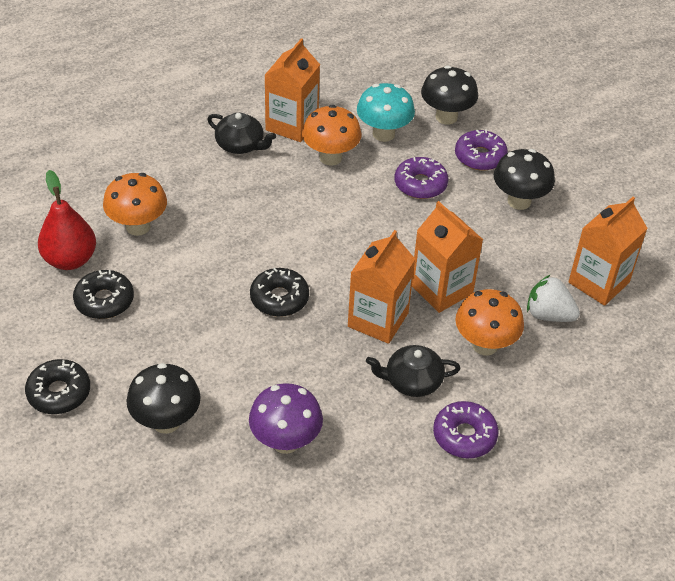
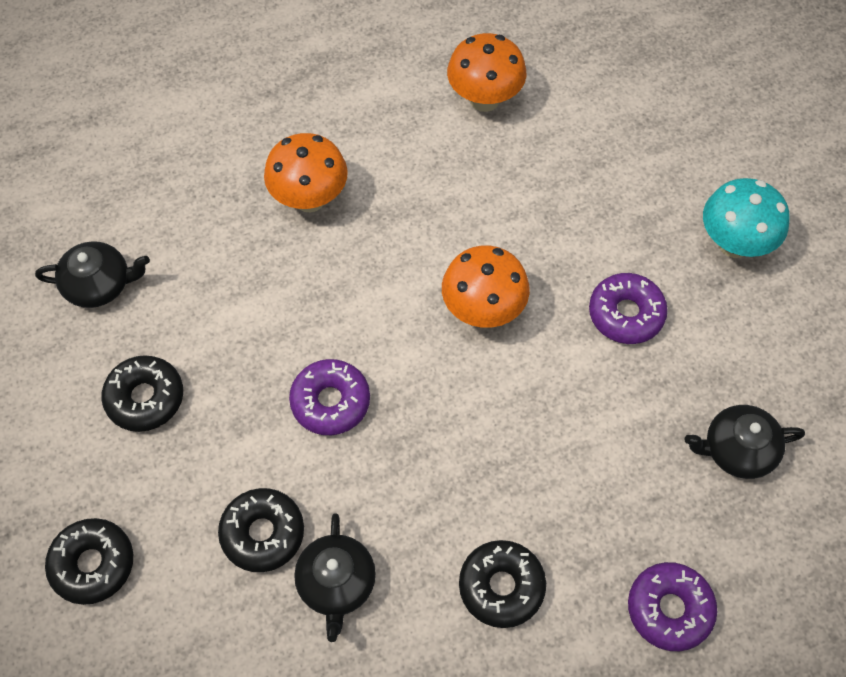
black donut: [25,359,90,414] [73,270,134,319] [250,268,309,317] = 3 -> [45,518,133,605] [102,355,183,432] [218,488,304,572] [459,540,546,628] = 4
black mushroom: [127,363,201,434] [421,66,478,125] [494,149,555,210] = 3 -> none = 0
black teapot: [207,112,276,154] [366,345,461,397] = 2 -> [35,241,150,308] [294,513,376,642] [684,405,805,479] = 3
orange carton: [265,38,320,142] [348,230,415,344] [412,201,483,313] [568,197,648,306] = 4 -> none = 0
purple mushroom: [249,383,323,454] = 1 -> none = 0
red pear: [38,170,96,270] = 1 -> none = 0
white strawberry: [527,275,580,322] = 1 -> none = 0

